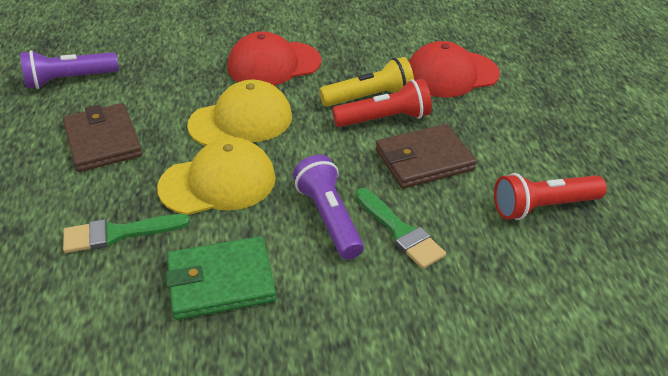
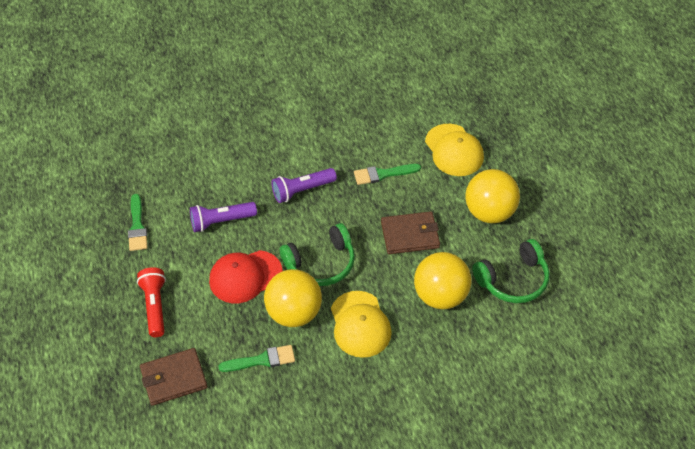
green brush: [63,214,190,253] [356,188,446,269] = 2 -> [128,194,147,251] [218,345,295,372] [354,164,421,185] = 3
green headphones: none = 0 -> [280,223,355,286] [472,239,550,303] = 2
green wallet: [165,236,276,320] = 1 -> none = 0
red cap: [227,32,321,86] [409,41,500,97] = 2 -> [209,250,283,303] = 1
red flashlight: [332,79,432,127] [494,173,607,220] = 2 -> [137,267,166,337] = 1
yellow ball: none = 0 -> [264,269,322,327] [414,252,471,309] [465,169,520,223] = 3
yellow flashlight: [319,57,414,107] = 1 -> none = 0

